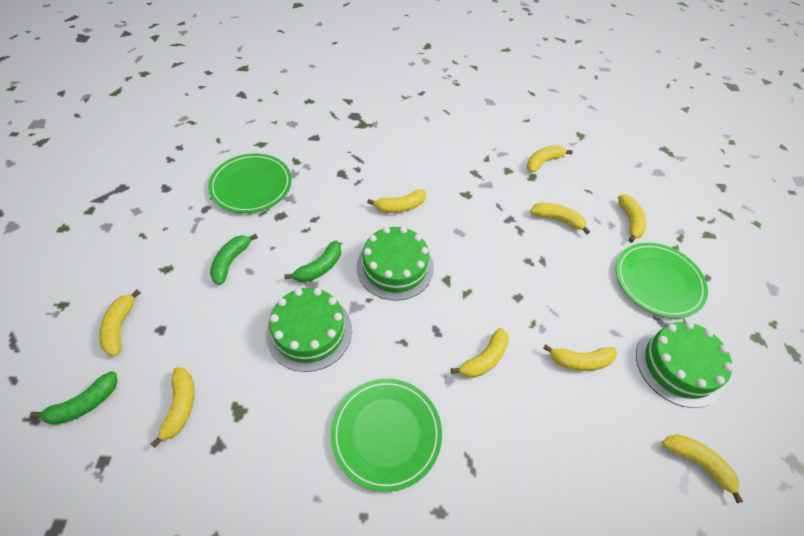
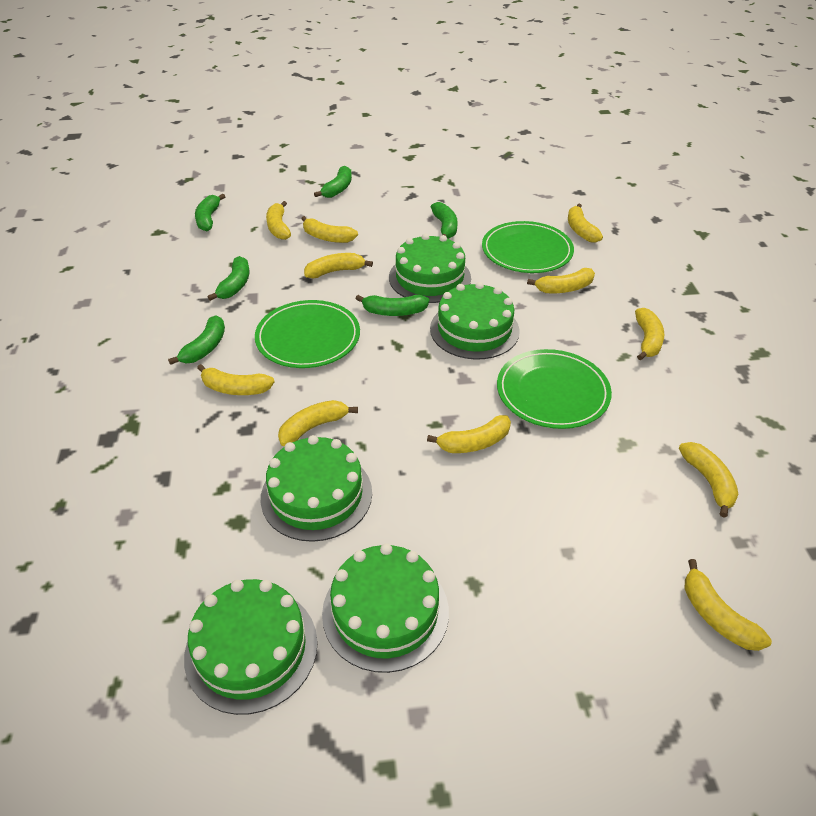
green banana: [29,371,118,425] [210,234,258,285] [284,241,341,283] = 3 -> [168,315,225,365] [195,194,226,231] [208,256,249,301] [314,166,352,198] [355,295,429,316] [431,202,458,239] = 6
green cake: [266,288,352,372] [356,226,434,301] [636,321,733,408] = 3 -> [184,579,318,715] [261,435,372,542] [322,543,449,673] [389,234,471,303] [430,282,520,360] = 5
yellow banana: [99,290,141,356] [151,367,194,448] [367,189,426,213] [451,328,509,378] [527,145,573,173] [530,203,590,234] [543,344,617,371] [618,195,646,243] [662,434,743,503] = 9 -> [197,364,275,395] [266,201,291,240] [278,400,358,446] [301,216,358,243] [304,253,373,279] [427,415,511,453] [527,268,595,293] [568,204,603,243] [635,308,664,360] [679,442,739,518] [684,559,772,651] = 11

